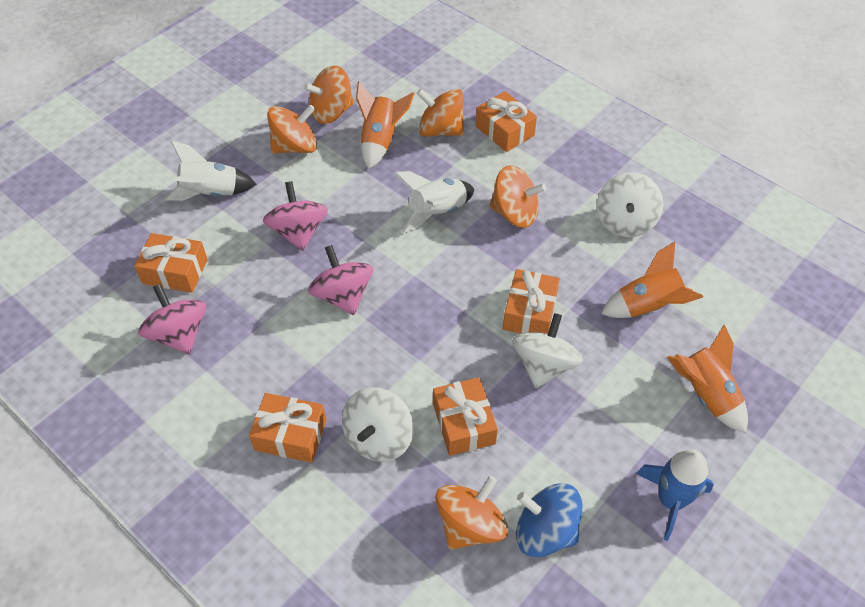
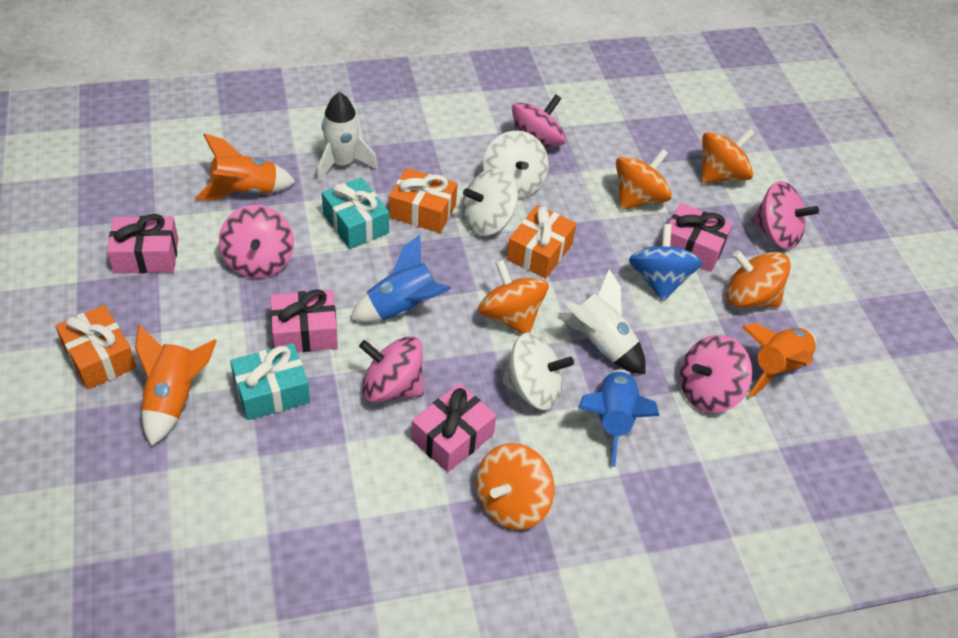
blue rocket: [636,449,714,541] = 1 -> [350,235,451,323] [578,369,660,467] = 2
orange gift: [134,233,208,293] [249,393,326,463] [433,377,498,456] [476,91,537,152] [503,269,560,334] = 5 -> [55,305,136,390] [389,168,457,233] [507,205,576,278] = 3
pink gift: none = 0 -> [107,214,178,273] [270,289,338,352] [411,384,496,472] [661,203,733,272] = 4
pink spinning top: [138,284,206,354] [263,181,328,251] [308,245,373,315] = 3 -> [219,205,294,279] [359,336,424,402] [512,94,566,148] [680,335,752,413] [751,181,819,250] = 5
turquoise gift: none = 0 -> [230,343,310,420] [322,177,389,249] = 2

